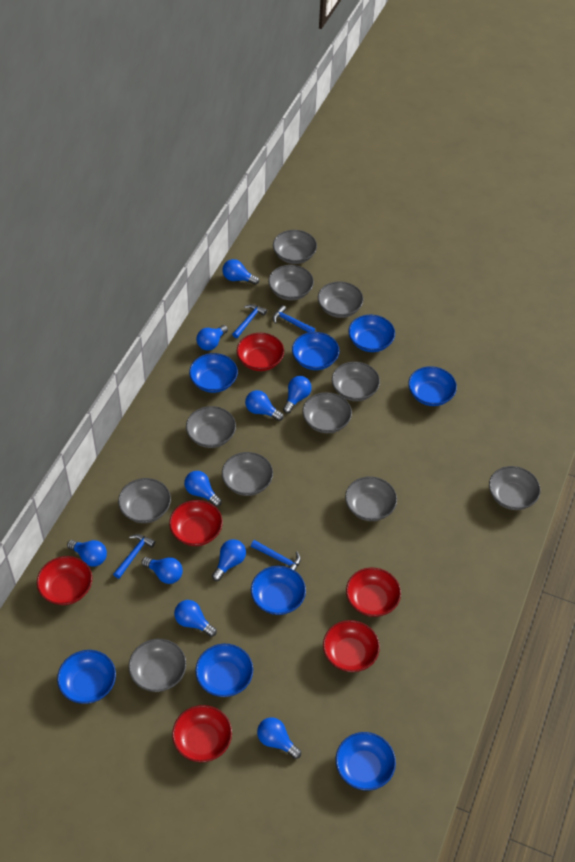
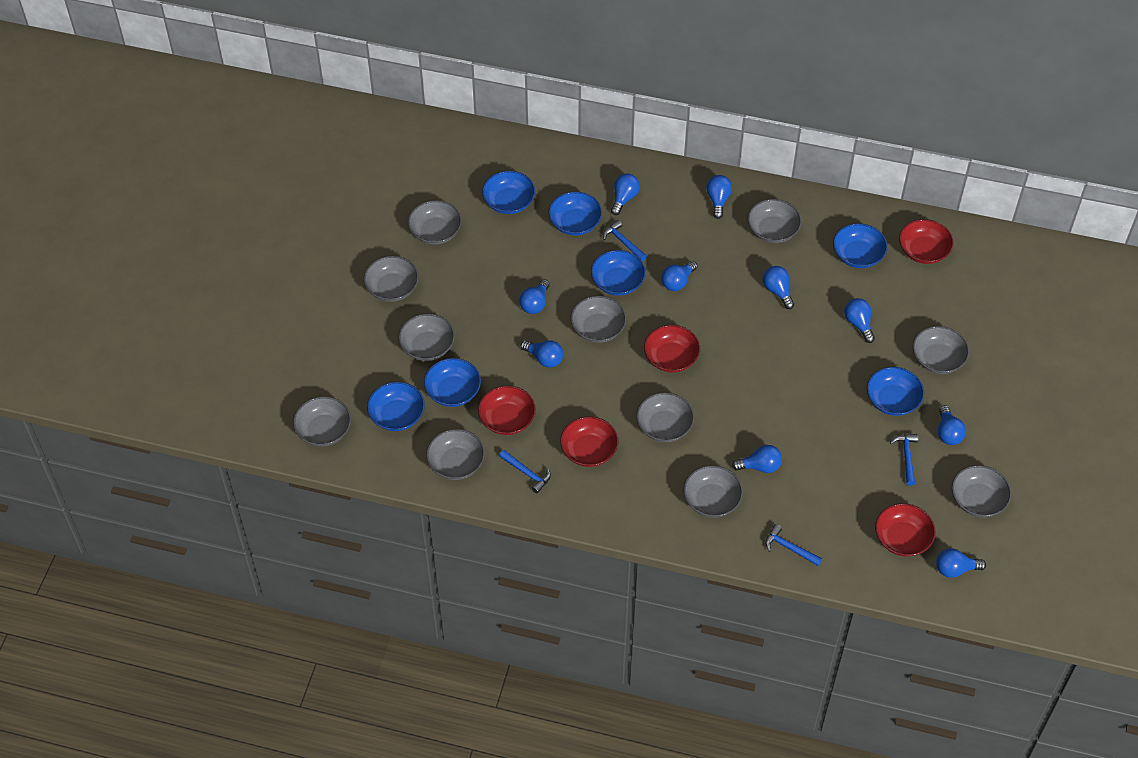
blue bowl: [57,650,116,704] [189,353,238,393] [195,644,253,697] [251,566,306,615] [292,332,340,370] [336,732,396,791] [348,315,395,352] [408,366,457,406] = 8 -> [367,382,425,431] [424,358,481,407] [482,171,535,214] [549,191,602,236] [591,250,646,296] [833,223,888,268] [867,367,924,416] = 7
red bowl: [37,556,92,605] [169,500,223,546] [172,705,232,762] [237,333,284,371] [323,620,380,672] [346,568,401,617] = 6 -> [478,385,536,435] [560,416,618,467] [644,325,700,373] [875,503,936,557] [899,219,954,264] = 5

